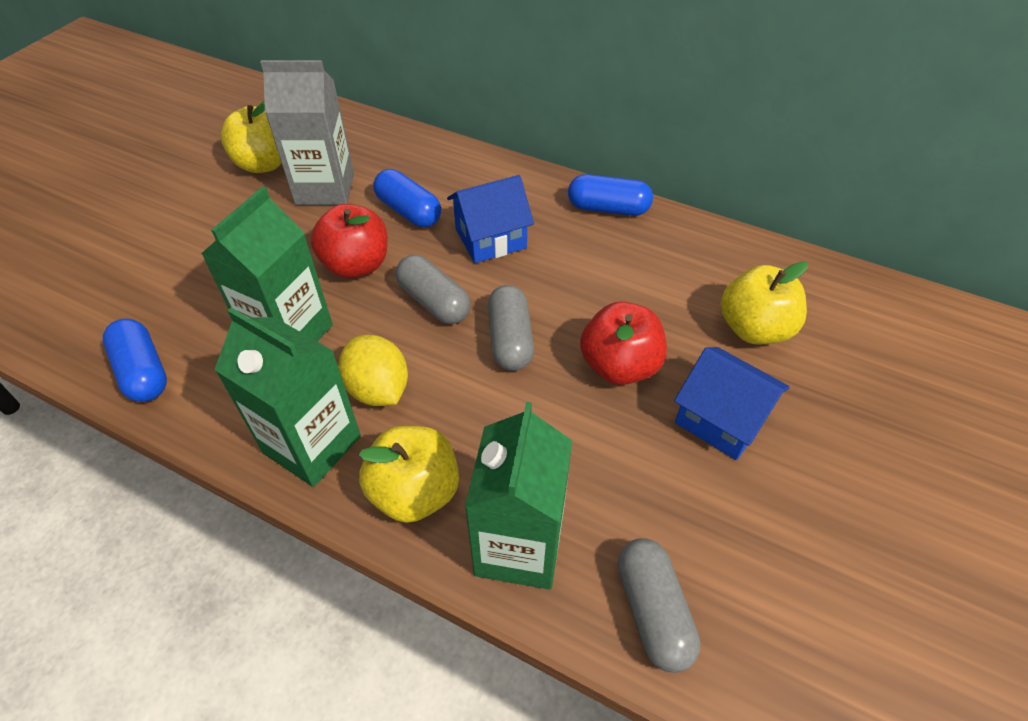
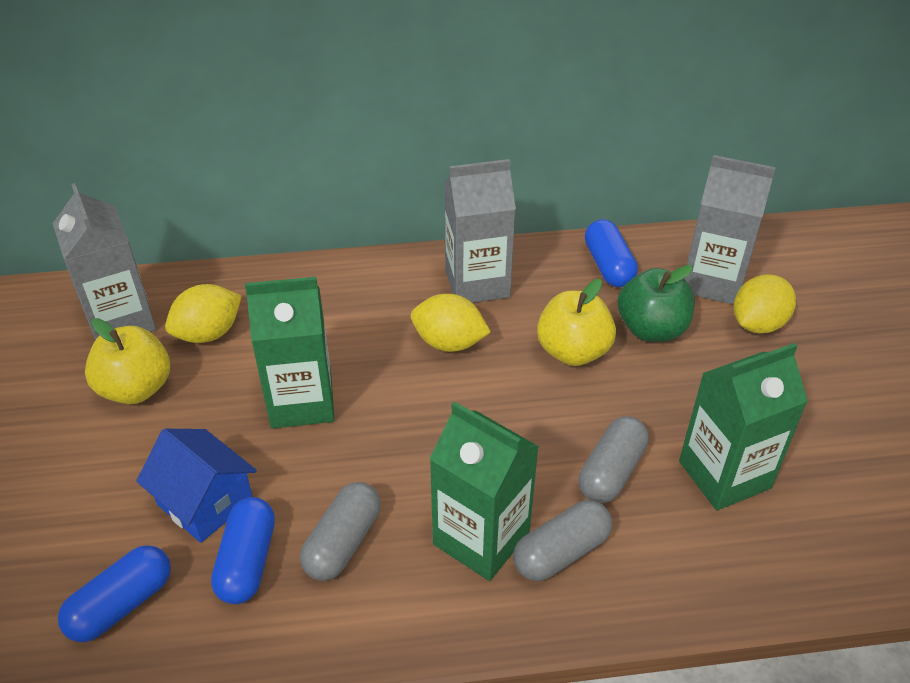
blue house: [447,175,534,263] [674,347,790,460] = 2 -> [136,429,257,543] = 1
green apple: none = 0 -> [618,265,695,342] = 1
grey carton: [260,60,354,205] = 1 -> [52,183,156,340] [444,159,516,303] [684,155,776,305] = 3
red apple: [311,204,388,278] [580,302,667,385] = 2 -> none = 0
yellow apple: [221,101,281,173] [359,426,459,523] [721,261,808,344] = 3 -> [85,318,170,404] [537,279,616,366] = 2
yellow lemon: [339,335,408,406] = 1 -> [165,284,242,343] [411,294,491,352] [734,274,796,334] = 3

